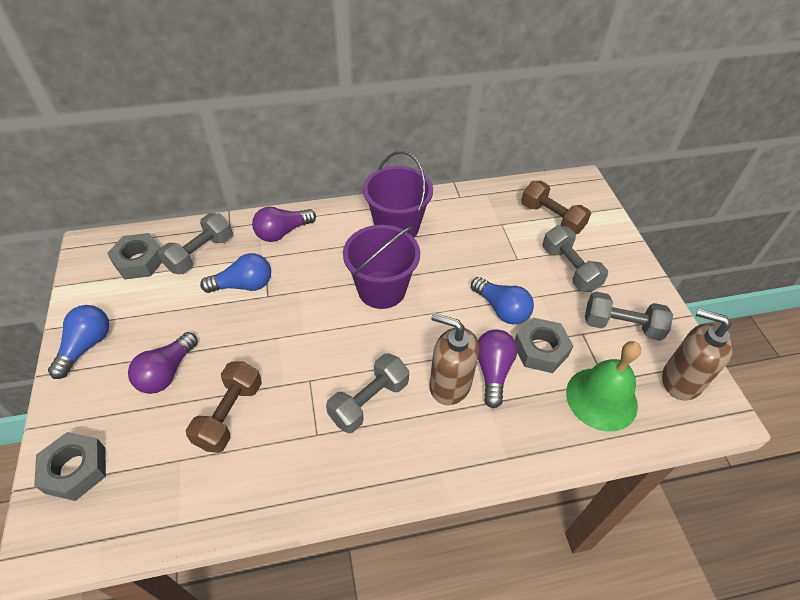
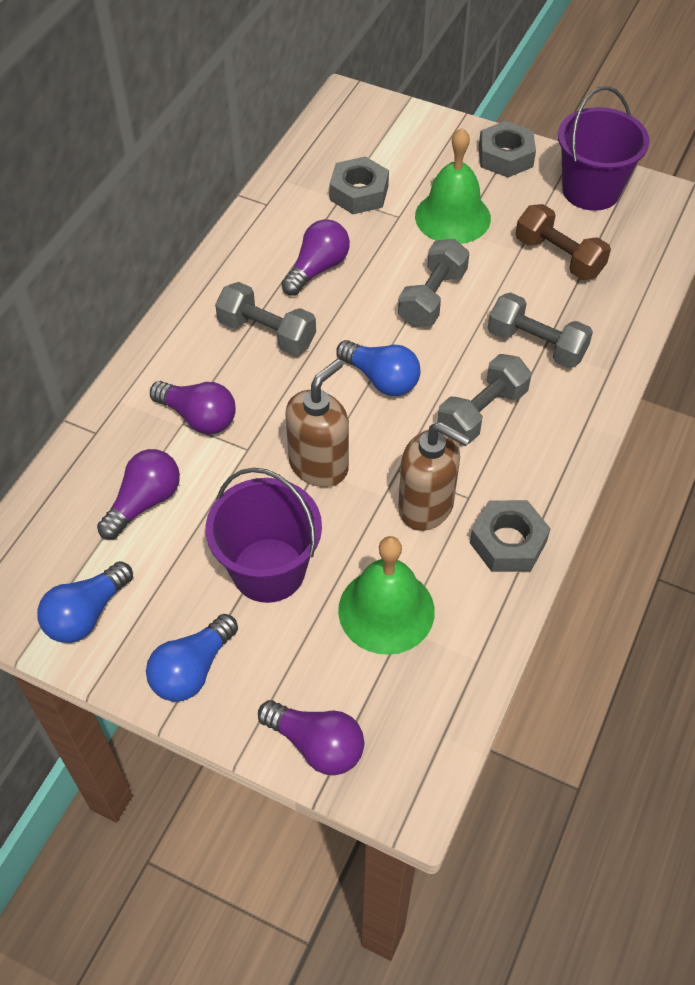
brown dumbbell: [186,361,262,453] [521,181,591,234] = 2 -> [516,204,611,280] = 1
green bell: [566,341,641,432] = 1 -> [338,536,435,655] [415,128,491,244] = 2
purple light bulb: [128,332,198,394] [252,207,316,242] [478,330,517,408] = 3 -> [97,449,180,540] [150,381,236,434] [258,700,364,775] [281,219,350,296] = 4

